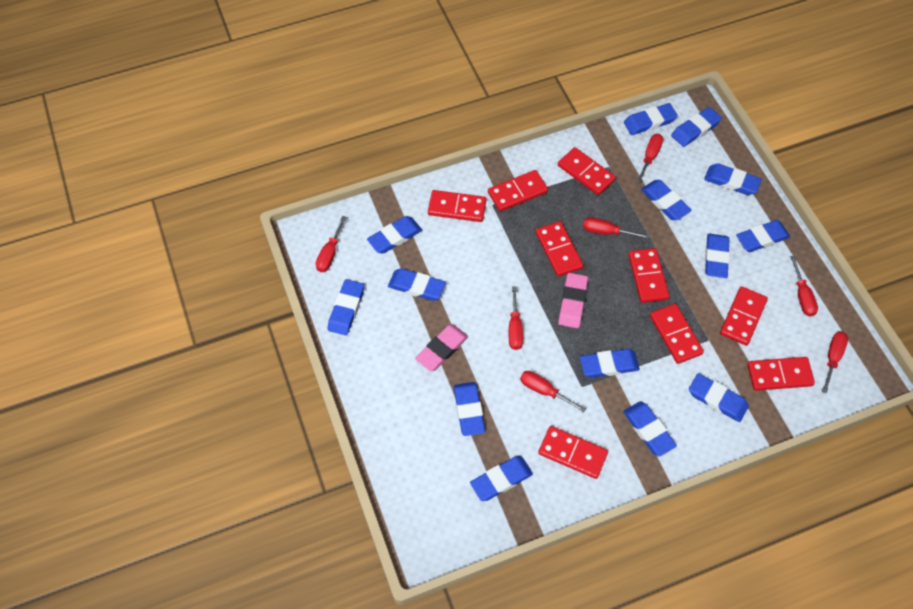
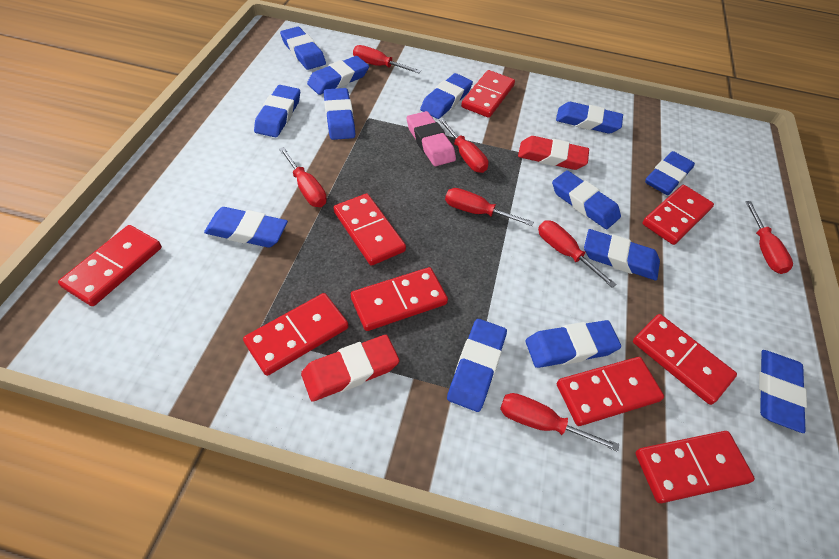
blue eraser: [328,279,364,335] [367,216,422,254] [388,268,446,301] [454,382,485,436] [470,456,533,501] [580,349,640,378] [623,402,677,457] [624,103,678,135] [641,180,692,220] [671,107,722,147] [689,373,749,422] [704,163,762,195] [705,234,730,278] [736,220,790,252] = 14 -> [204,207,288,247] [254,85,300,138] [280,27,326,70] [307,56,369,95] [324,88,355,140] [420,73,473,119] [447,319,507,412] [525,320,621,368] [552,170,621,229] [556,102,623,134] [584,229,660,280] [645,151,695,195] [759,350,807,433] = 13
pink eraser: [415,324,468,371] [558,273,588,328] = 2 -> [406,111,456,166] = 1
red eraser: none = 0 -> [301,335,399,402] [518,136,589,170] = 2

